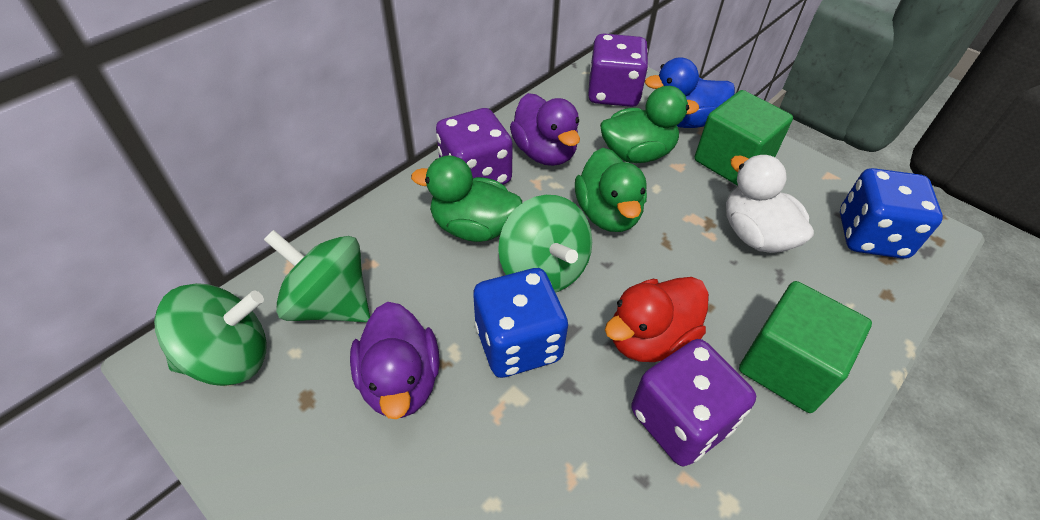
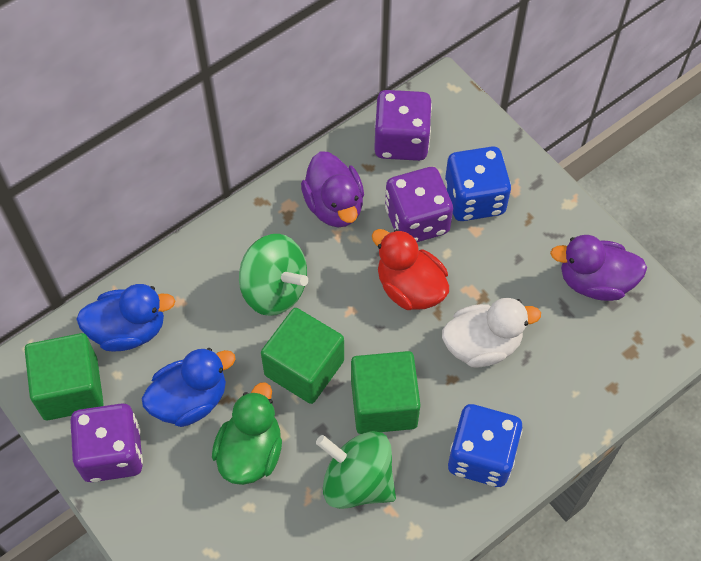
blue duck: [645,57,735,128] = 1 -> [76,284,175,352] [142,348,236,427] = 2
green cube: [695,90,793,186] [739,281,872,413] = 2 -> [25,333,104,420] [261,308,344,404] [351,351,421,434] = 3
green duck: [411,155,522,242] [575,148,647,232] [600,86,699,163] = 3 -> [212,382,282,485] = 1
green spinning top: [154,283,267,386] [264,230,370,322] [498,195,592,293] = 3 -> [239,234,308,316] [316,431,396,509] = 2

